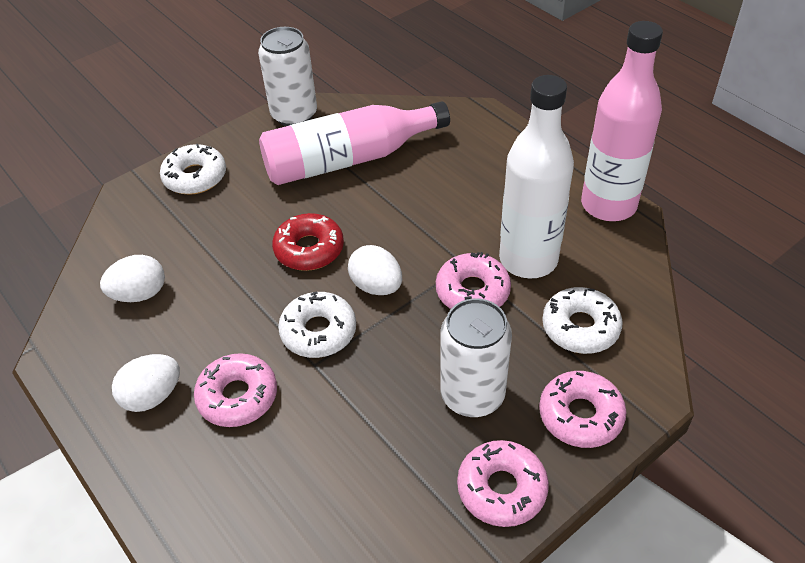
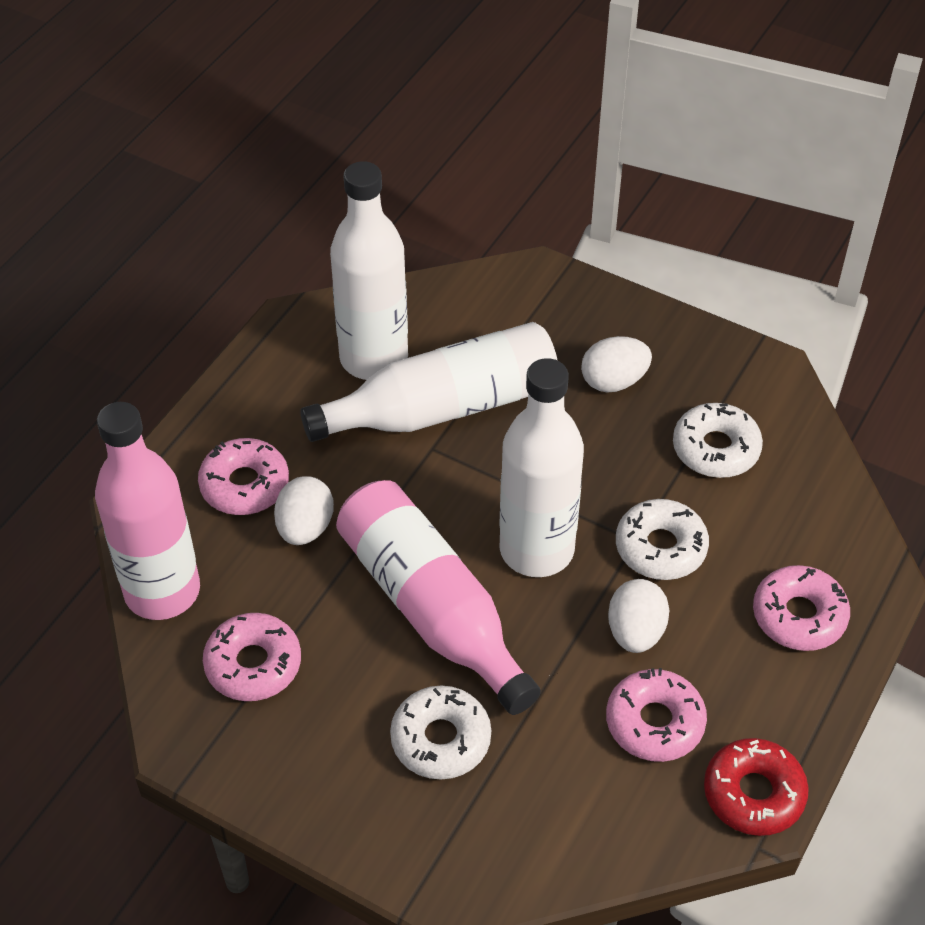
white bottle: [499,75,574,278] = 1 -> [300,322,558,442] [330,161,408,380] [499,358,584,577] = 3
white can: [258,27,317,126] [440,298,512,417] = 2 -> none = 0

